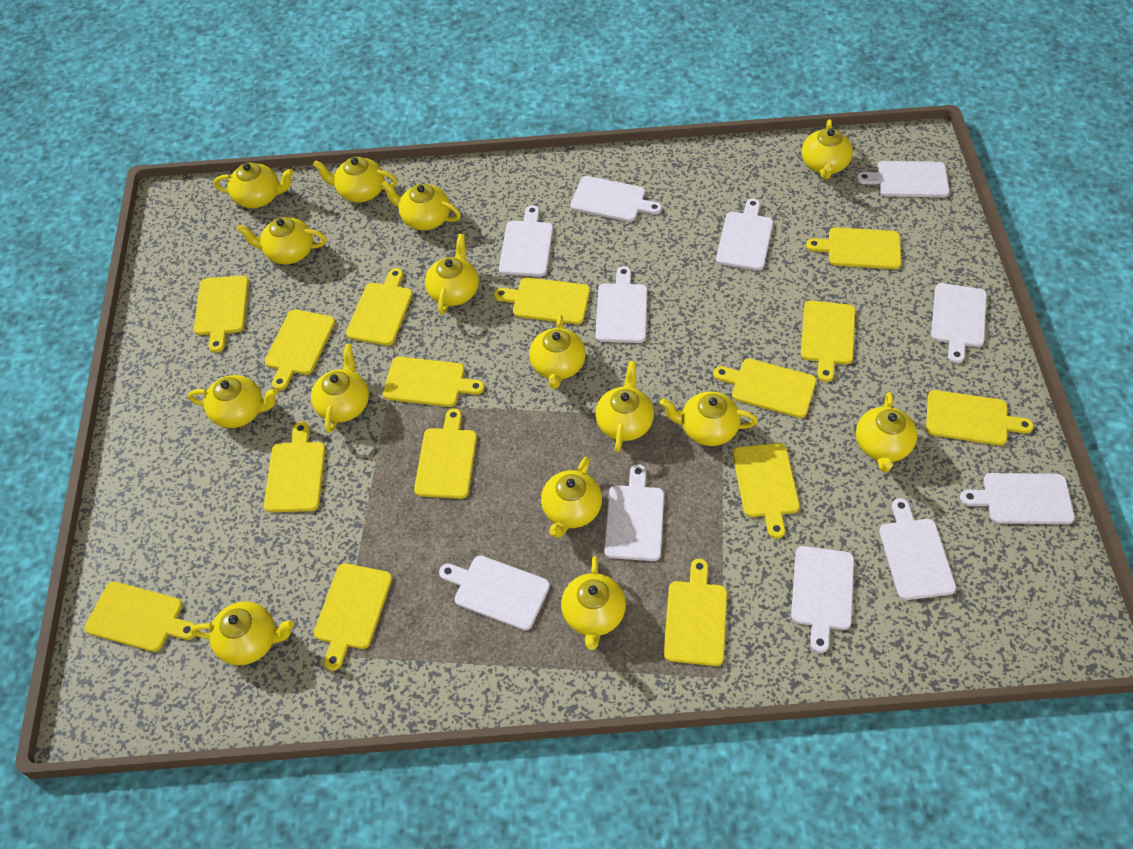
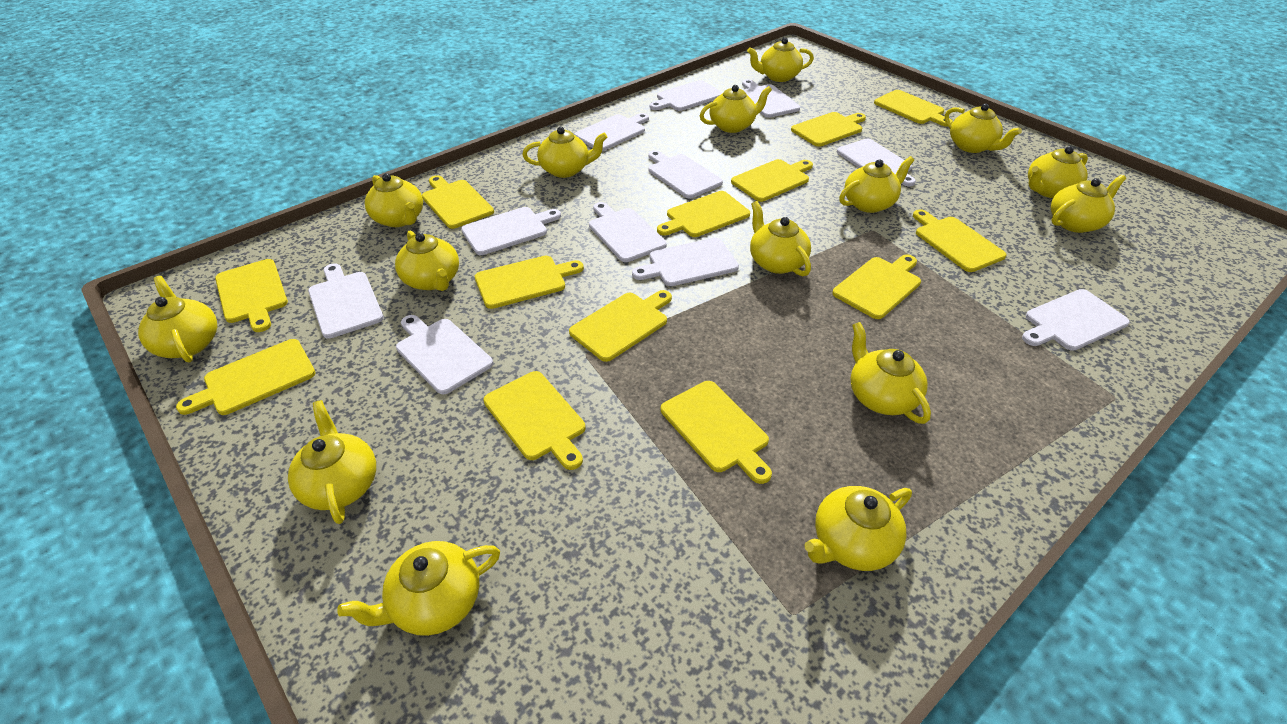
yellow cutting board: [84,582,195,652] [194,275,249,353] [264,422,325,512] [265,309,335,390] [314,563,392,671] [346,268,413,346] [383,357,484,407] [414,408,477,499] [494,277,590,324] [664,559,727,666] [713,358,816,418] [733,443,800,539] [801,300,855,382] [806,227,901,269] [926,390,1034,445] = 15 -> [176,339,316,415] [215,259,288,332] [422,175,494,229] [475,256,584,309] [483,371,586,470] [569,290,672,362] [657,191,750,237] [661,381,772,484] [731,159,813,202] [791,112,866,147] [832,255,921,319] [874,90,953,127] [913,209,1007,272] = 13

